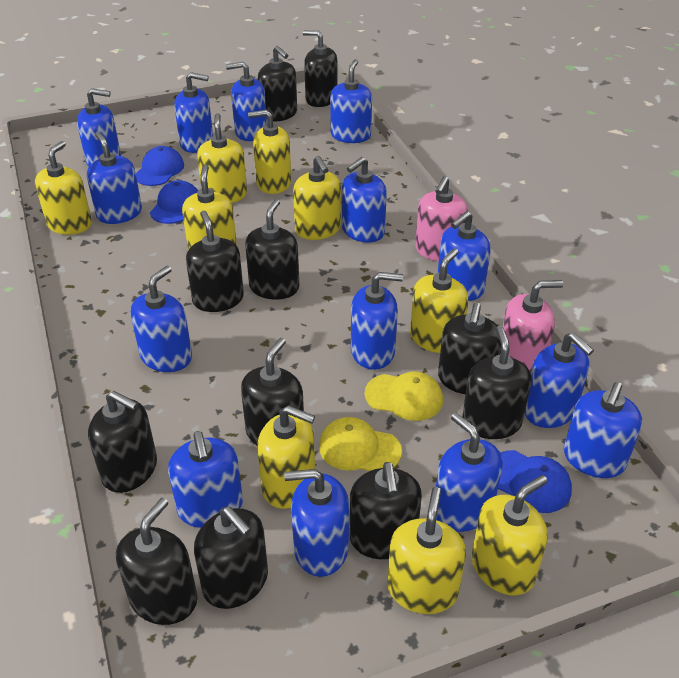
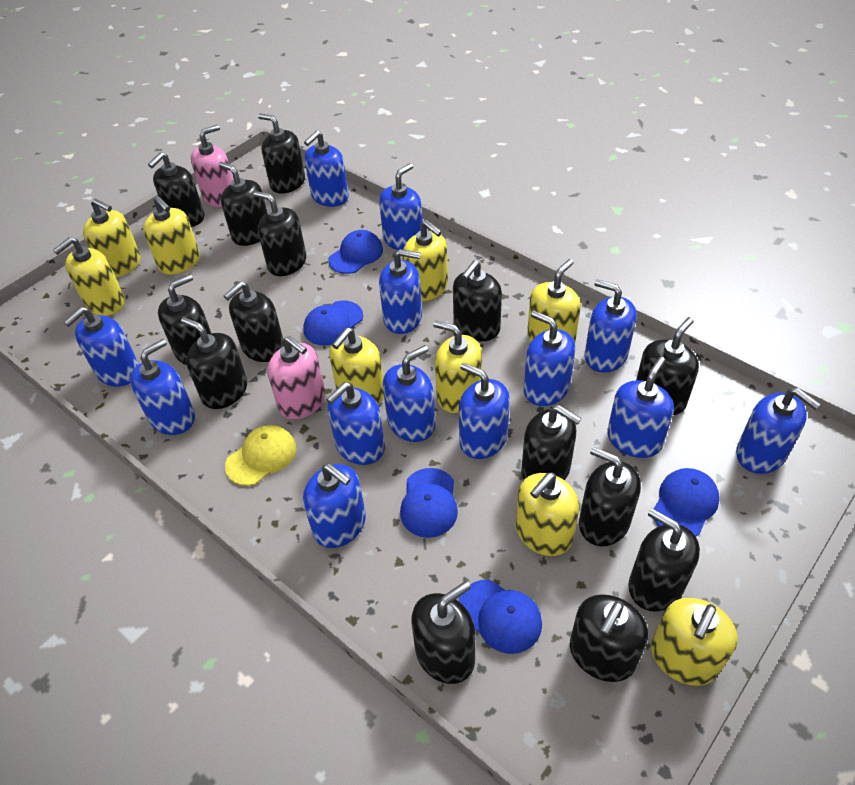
black soap dispenser: [88,391,157,493] [116,498,198,625] [186,211,244,312] [194,507,268,609] [241,338,304,445] [245,199,299,300] [258,46,297,121] [303,30,338,107] [350,462,422,559] [438,303,501,394] [462,326,532,439] = 11 -> [148,152,204,227] [158,274,212,365] [181,317,247,409] [219,162,267,246] [224,281,284,362] [254,191,306,276] [258,114,305,194] [411,581,475,684] [453,260,502,342] [521,405,581,480] [570,594,648,682] [579,447,641,546] [629,508,700,612] [636,317,699,415] = 14
blue cap: [136,146,184,186] [150,180,198,224] [498,450,572,513] = 3 -> [303,301,363,345] [328,230,383,274] [400,468,458,538] [458,580,542,654] [654,468,720,536] = 5
blue soap dispenser: [77,88,121,167] [87,132,142,224] [131,266,192,372] [168,431,243,528] [174,72,213,153] [226,62,267,141] [284,469,349,577] [330,59,372,143] [342,157,387,243] [351,272,403,370] [436,413,503,532] [438,211,491,301] [525,332,594,428] [564,382,642,478] = 14 -> [63,307,139,387] [130,339,195,435] [303,464,366,548] [304,131,349,207] [326,382,385,465] [379,163,423,250] [379,249,422,334] [383,345,435,442] [459,363,510,459] [524,311,576,406] [585,279,637,373] [607,357,674,458] [736,388,820,474] = 13
yellow cap: [319,417,402,471] [364,371,443,421] = 2 -> [225,425,296,486] = 1

